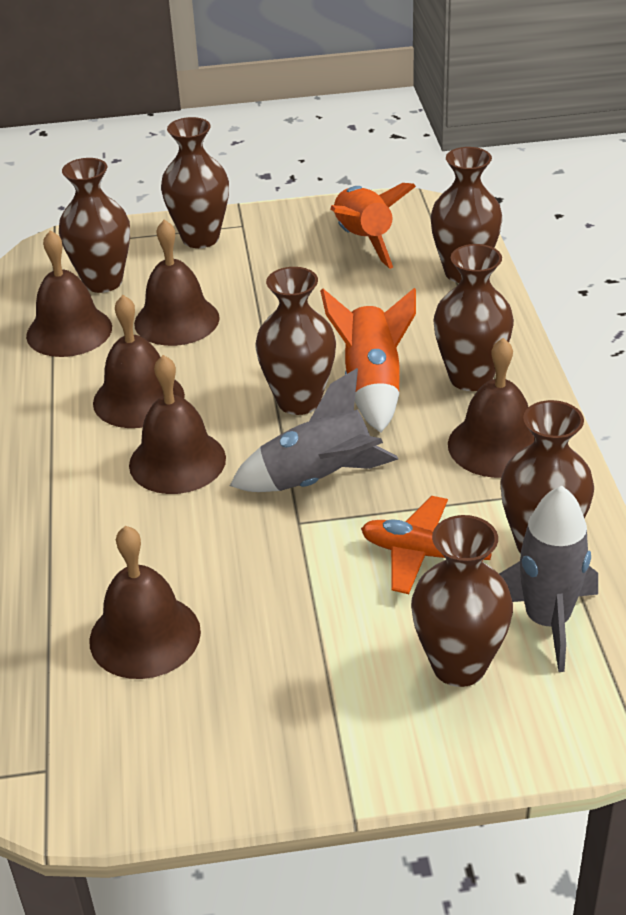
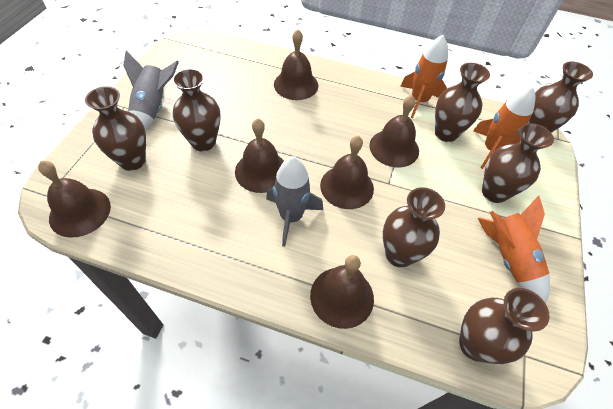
orange plane: [361,496,492,594] = 1 -> none = 0
orange rocket: [320,288,416,433] [331,183,416,269] = 2 -> [400,35,448,119] [473,86,536,169] [478,196,550,304] = 3

